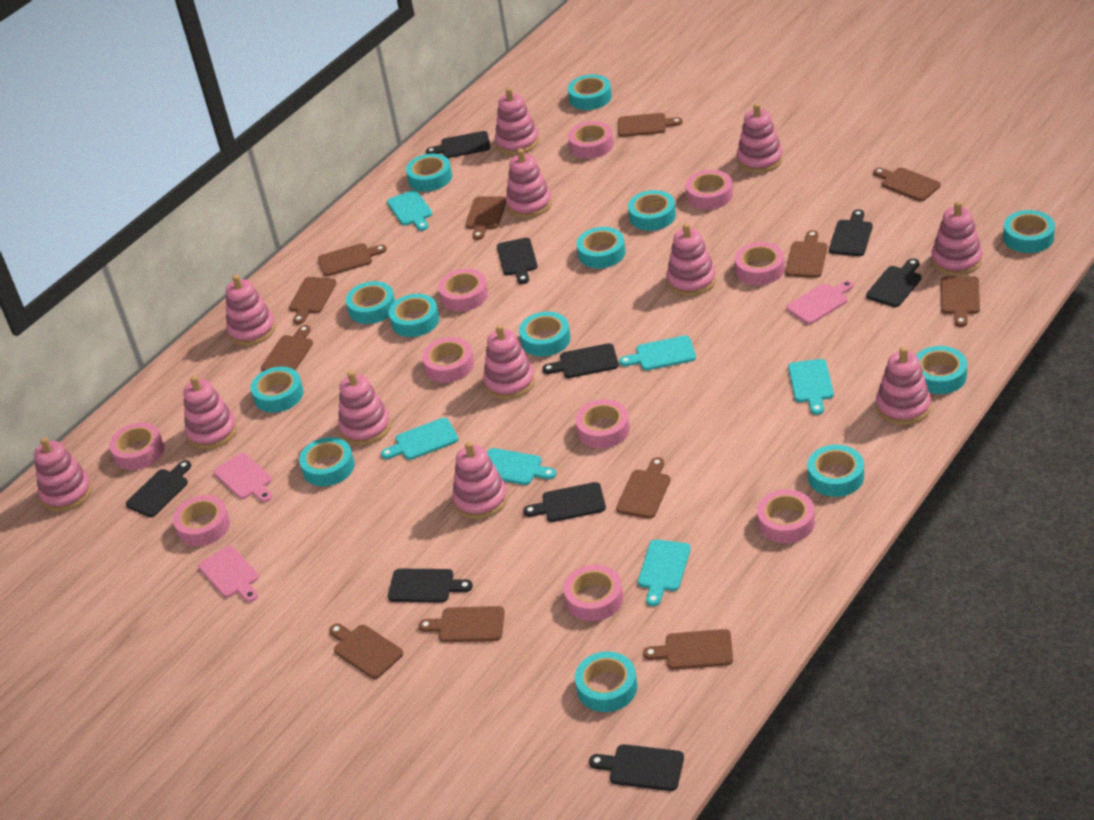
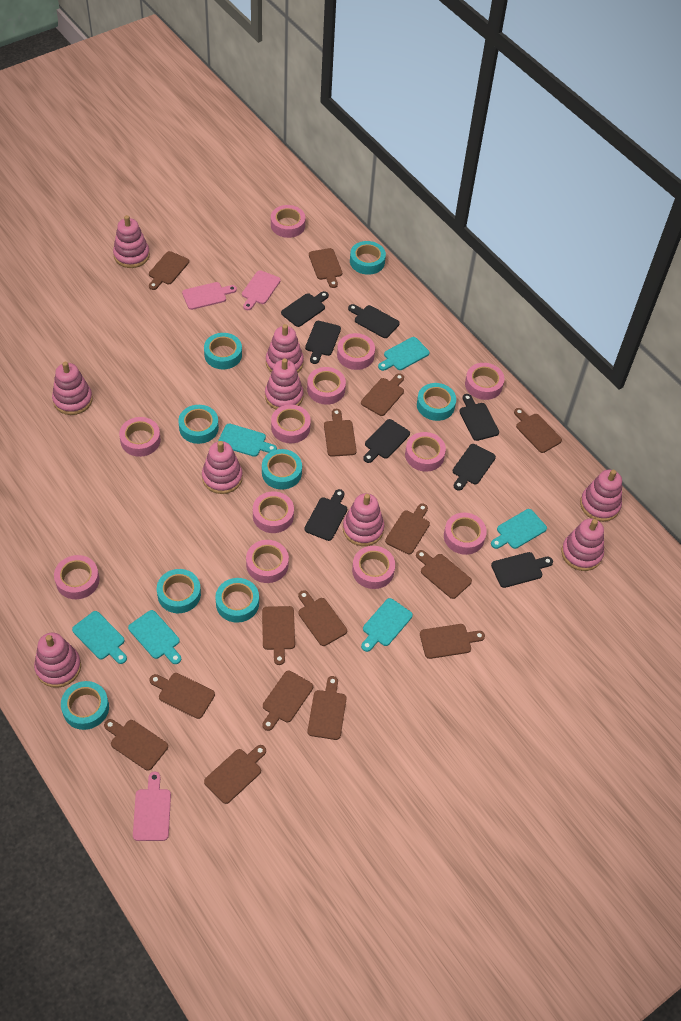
black cutting board: [126,460,191,517] [388,569,473,603] [426,131,491,158] [497,238,538,284] [523,482,606,522] [542,343,619,378] [589,744,684,791] [829,209,873,256] [866,258,921,307] = 9 -> [281,291,329,327] [304,489,347,541] [305,321,341,364] [348,304,400,338] [363,419,410,463] [453,444,496,491] [459,394,499,441] [491,552,553,588] = 8
brown cutting board: [261,325,313,371] [289,277,336,324] [318,243,387,276] [329,623,403,679] [418,606,505,642] [465,196,506,240] [616,457,671,519] [618,113,683,137] [643,629,733,670] [785,230,828,278] [873,167,940,201] [941,276,980,327] = 12 -> [104,719,168,771] [149,251,189,290] [150,673,215,719] [204,745,266,804] [262,606,295,665] [262,671,313,731] [298,590,347,646] [308,676,347,740] [309,248,342,288] [324,409,357,457] [361,373,404,416] [385,503,430,554] [416,550,472,599] [420,624,485,659] [514,408,562,453] = 15
pink stacking toy: [34,437,92,512] [184,376,237,449] [226,275,276,346] [338,370,391,445] [452,441,508,519] [483,325,535,399] [495,88,539,155] [506,149,552,218] [667,223,716,296] [737,103,783,173] [876,346,931,425] [931,201,982,276] = 12 -> [34,633,81,688] [52,362,93,415] [113,215,150,268] [202,441,243,494] [265,358,304,409] [266,324,304,373] [343,493,384,546] [561,518,604,571] [580,470,622,522] = 9
pink tape: [109,422,164,470] [173,495,230,546] [422,337,474,383] [438,269,488,311] [564,565,623,621] [568,121,614,159] [575,399,630,448] [686,170,733,210] [735,242,785,285] [757,489,815,543] = 10 -> [54,555,100,599] [119,417,161,457] [246,540,289,583] [253,491,294,533] [271,205,306,238] [271,405,311,443] [307,367,346,405] [337,333,375,370] [352,546,395,589] [405,432,446,472] [444,513,487,555] [465,363,504,400] = 12
turquoise tape: [250,367,304,413] [299,437,355,486] [346,281,395,324] [389,294,439,337] [406,154,452,192] [519,312,571,357] [568,74,612,110] [575,651,637,712] [577,227,626,269] [628,190,676,231] [807,445,864,497] [916,346,967,394] [1003,210,1055,253] = 13 -> [61,681,109,730] [157,569,201,613] [178,405,219,444] [204,333,242,369] [215,578,259,623] [262,449,302,490] [350,241,386,275] [417,383,456,421] = 8

